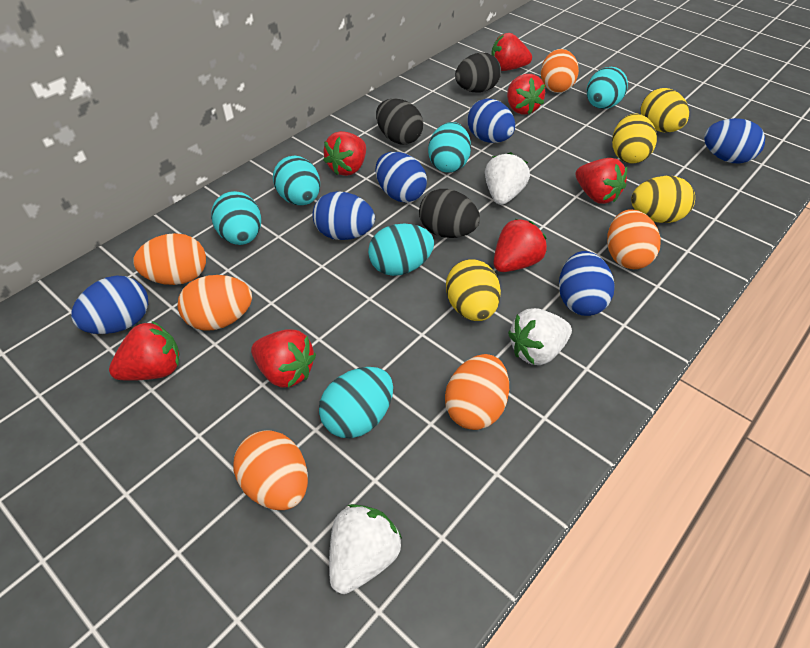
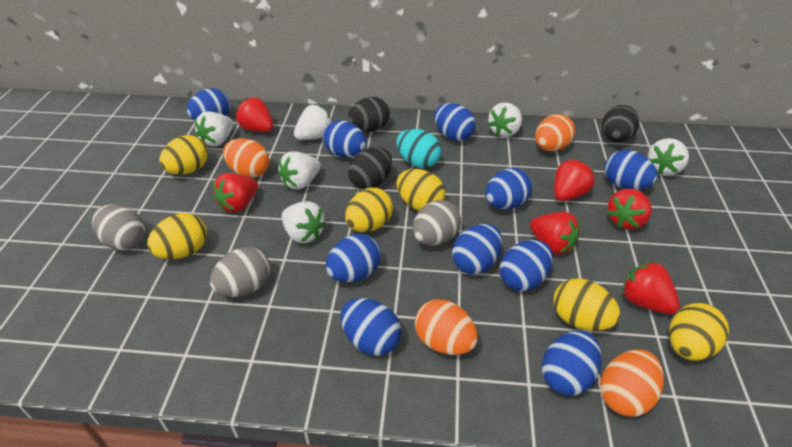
blue egg: [71,276,148,334] [313,191,375,240] [376,152,427,203] [467,98,515,143] [559,251,615,316] [704,118,765,164] = 6 -> [187,88,230,120] [323,120,366,157] [326,234,381,282] [340,298,401,356] [434,103,475,141] [452,224,502,274] [485,168,532,209] [499,240,553,291] [542,330,602,396] [605,150,657,190] = 10
grey egg: none = 0 -> [92,204,145,251] [210,247,270,297] [413,200,461,246] = 3
orange egg: [133,233,206,285] [178,275,252,331] [234,430,308,510] [445,354,509,430] [541,49,579,93] [607,209,661,269] = 6 -> [223,138,270,178] [415,299,478,355] [535,114,575,151] [600,349,664,417] = 4
red strawberry: [109,321,179,381] [251,329,316,388] [323,131,366,176] [491,33,532,71] [493,219,547,272] [507,74,545,115] [575,158,627,204] = 7 -> [213,173,258,212] [236,98,273,132] [530,212,580,255] [554,160,595,201] [607,189,652,229] [622,261,680,314] = 6
turquoise egg: [211,191,261,245] [273,156,320,206] [319,367,393,438] [368,224,434,276] [428,122,471,173] [587,67,628,109] = 6 -> [396,129,441,168] = 1
white strawberry: [329,504,402,594] [485,152,530,205] [508,308,572,365] = 3 -> [194,111,234,147] [278,151,321,190] [282,201,326,243] [294,105,332,140] [488,102,522,137] [648,138,689,175] = 6
yellow egg: [446,259,501,321] [612,114,657,163] [631,176,695,223] [641,88,689,132] = 4 -> [147,213,207,259] [159,135,208,175] [345,188,393,232] [397,169,445,211] [553,278,620,331] [669,303,729,361] = 6

